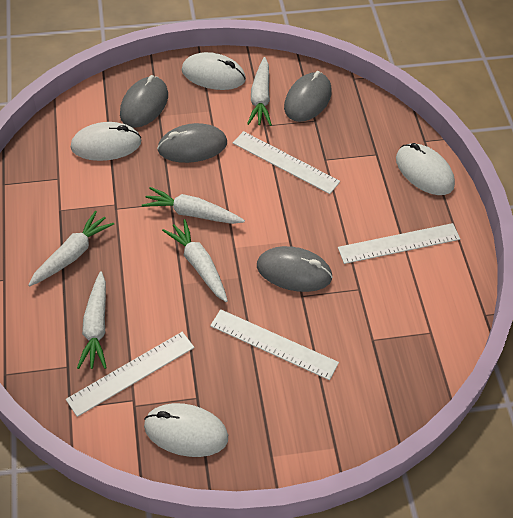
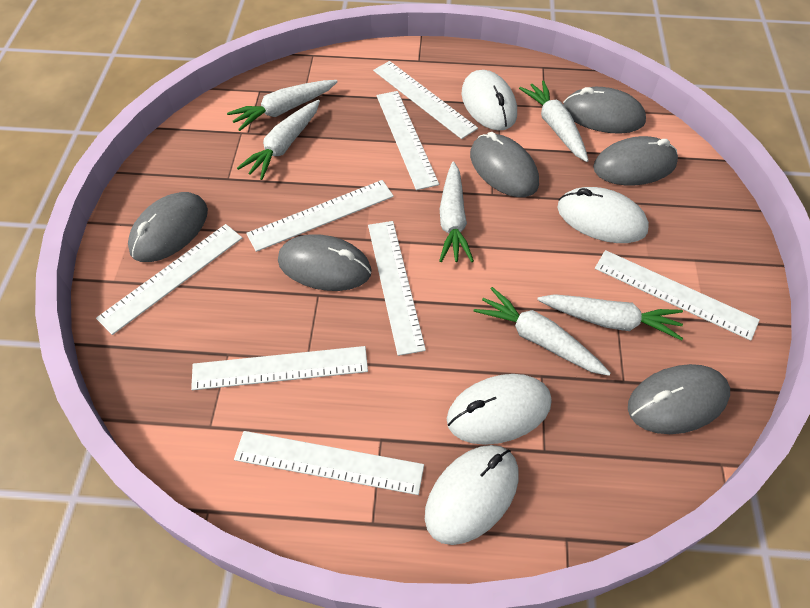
grey mouse: [120,75,168,128] [157,123,227,163] [257,246,333,292] [284,71,332,122] = 4 -> [128,192,208,262] [278,234,372,291] [470,132,539,197] [563,87,646,134] [593,136,678,185] [628,364,730,434] = 6
white carrot: [28,211,114,286] [77,271,107,369] [142,187,245,224] [162,219,228,302] [247,57,272,126] = 5 -> [227,80,338,131] [237,100,320,180] [439,161,474,262] [474,287,611,376] [519,80,589,162] [537,294,683,340] = 6
white ruler: [66,332,194,417] [210,309,339,380] [233,131,340,194] [338,223,460,264] = 4 -> [96,224,242,335] [191,346,368,390] [234,431,424,495] [246,180,394,252] [368,221,426,356] [373,61,478,139] [377,91,439,190] [595,250,760,341] = 8

